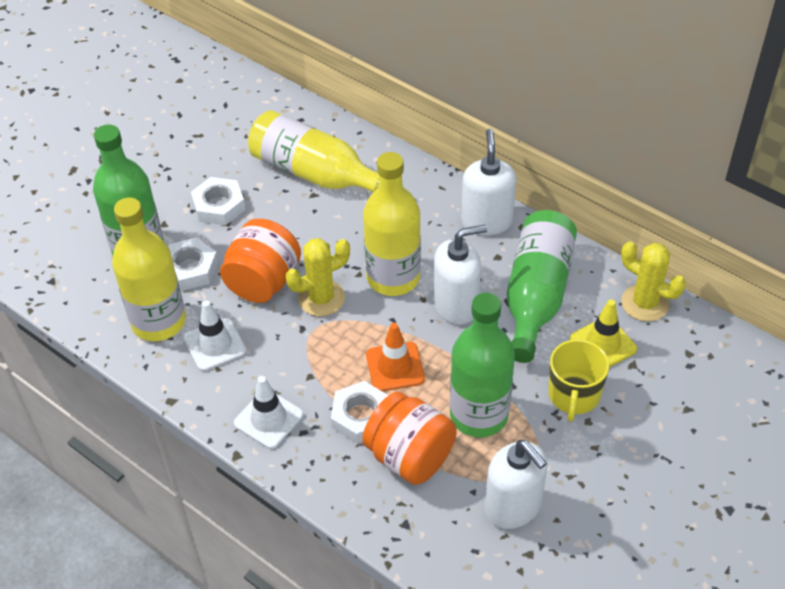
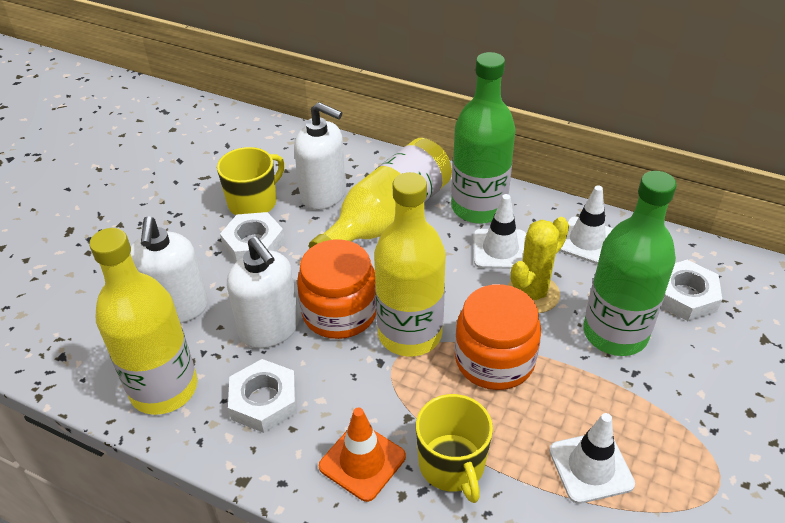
green bottle: [93,125,164,256] [450,292,515,437] [507,210,577,363] = 3 -> [451,52,516,224] [583,171,677,356] = 2
white traffic cone: [184,300,247,371] [234,376,304,449] = 2 -> [473,194,526,269] [549,413,635,504] [559,186,613,264] = 3
yellow cactus: [285,238,350,316] [621,242,686,321] = 2 -> [508,217,569,313] = 1
yellow mug: [549,339,609,422] = 1 -> [217,147,285,215] [416,394,493,503] = 2
yellow traffic cone: [570,299,637,367] = 1 -> none = 0

